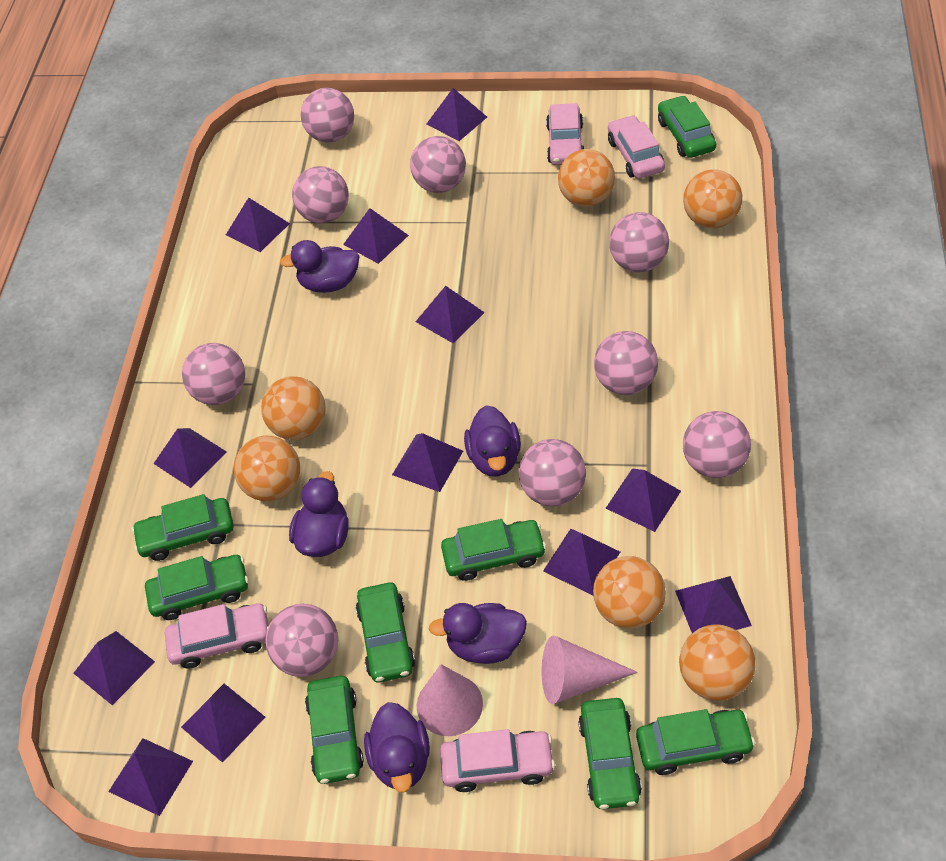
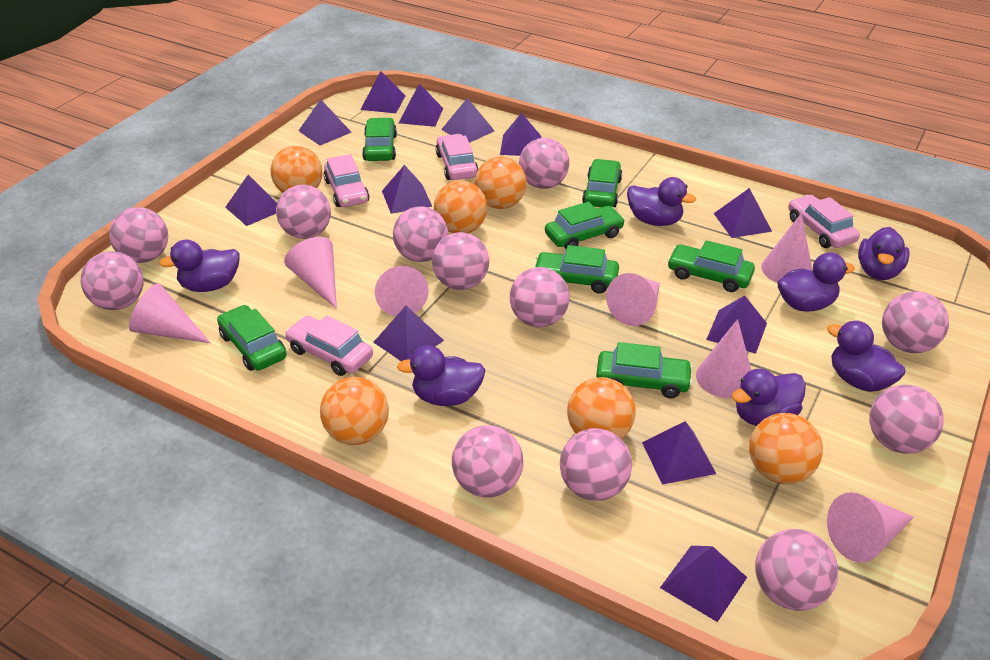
green car: [132,494,234,561] [145,555,249,620] [305,676,364,784] [356,582,415,682] [441,519,546,581] [578,698,642,809] [636,709,755,775] [658,96,716,158] = 8 -> [217,305,286,371] [362,118,397,161] [533,245,619,294] [545,202,625,249] [582,159,622,207] [596,342,693,398] [667,240,755,292] = 7
pink ball: [182,343,245,405] [266,604,338,677] [292,166,349,223] [301,88,354,143] [410,136,466,193] [519,439,586,506] [594,331,658,395] [609,212,669,272] [683,411,751,478] = 9 -> [81,251,144,310] [109,207,168,263] [276,185,331,239] [393,206,448,262] [432,232,489,290] [452,425,523,498] [510,267,569,327] [519,138,569,189] [560,428,632,501] [755,529,838,611] [869,385,944,454] [882,291,949,353] = 12
pink cone: [417,664,483,736] [542,635,638,704] = 2 -> [129,283,211,343] [284,237,337,309] [375,266,429,317] [606,273,660,326] [696,319,751,399] [761,213,813,283] [827,492,914,563] = 7
purple duck: [280,240,359,293] [289,471,349,557] [364,702,430,793] [429,603,527,664] [464,405,521,476] = 5 -> [159,240,240,292] [397,345,485,406] [627,177,696,226] [732,369,806,426] [777,252,855,312] [827,321,905,392] [858,227,910,280] = 7

